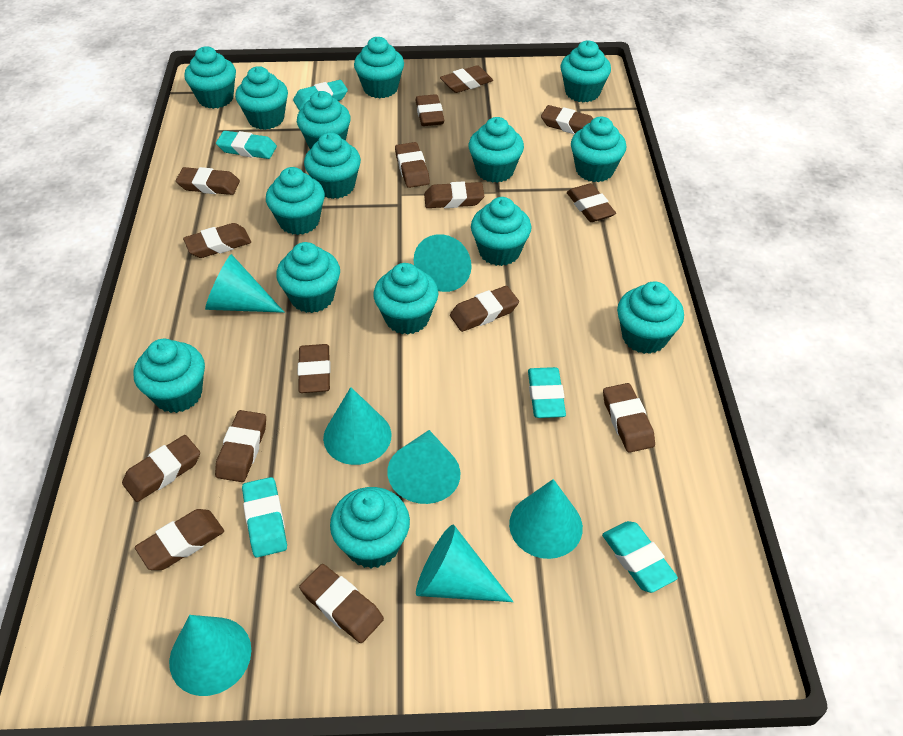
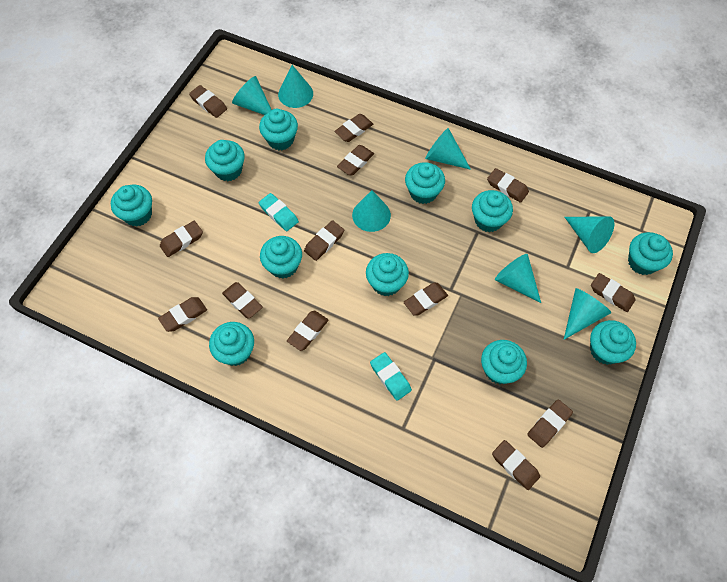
brown eraser: [122,435,200,502] [135,509,224,570] [176,167,240,195] [183,223,251,258] [215,410,266,482] [298,344,331,393] [299,564,384,643] [395,142,430,188] [415,94,445,126] [424,181,484,208] [440,65,493,93] [450,286,519,332] [541,105,593,134] [567,183,616,222] [603,383,655,453] = 15 -> [158,297,207,332] [160,221,203,257] [189,85,227,118] [222,282,263,319] [287,311,328,351] [304,220,344,261] [334,114,373,142] [337,145,374,175] [403,283,448,316] [487,168,529,203] [492,440,540,490] [527,399,573,448] [591,273,635,312] = 13
turquoise cupcake: [134,339,205,413] [184,46,236,109] [235,66,288,130] [266,167,325,235] [276,242,340,313] [297,91,351,149] [304,132,361,199] [330,487,410,569] [354,37,404,98] [373,263,438,335] [469,117,524,183] [471,197,532,266] [561,40,611,102] [571,117,626,182] [617,282,684,354] = 15 -> [111,185,152,227] [205,140,245,181] [209,322,254,366] [259,109,298,150] [260,236,302,279] [366,253,409,296] [405,162,445,204] [472,190,513,232] [481,340,527,384] [590,320,636,365] [628,232,673,275] = 11
turquoise eraser: [216,131,277,159] [242,477,287,558] [293,80,348,110] [528,367,566,418] [602,521,678,593] = 5 -> [259,193,299,231] [370,352,412,401] = 2

